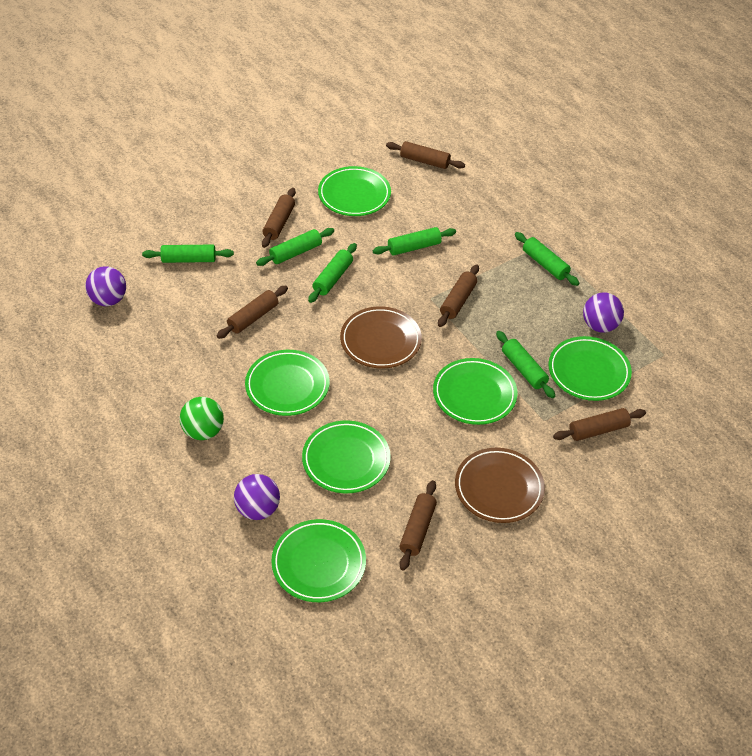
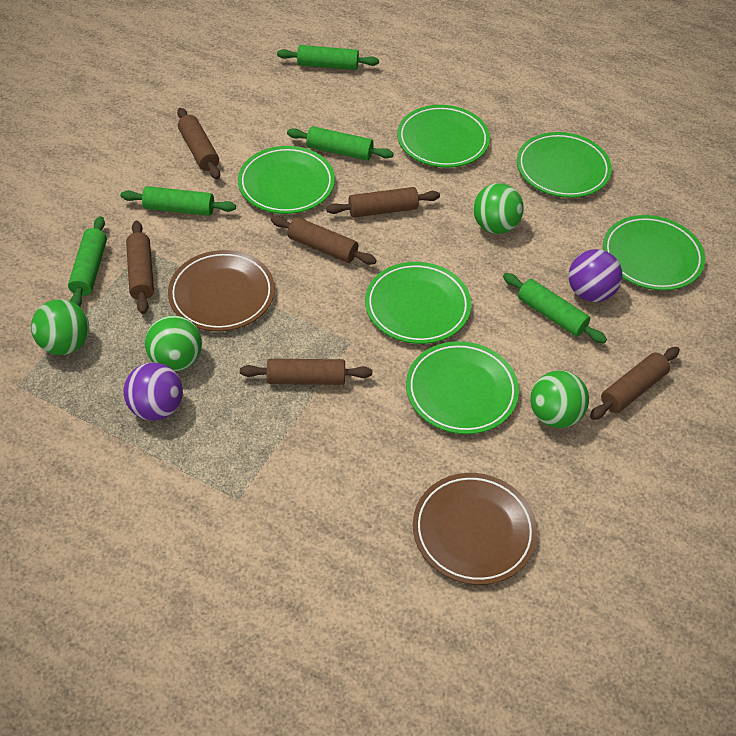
green ball: [180,397,224,440] = 1 -> [31,299,89,355] [145,315,202,371] [473,183,524,234] [530,370,589,428] = 4
green rolling pin: [142,245,234,263] [256,228,334,266] [308,243,357,303] [373,227,456,256] [496,331,555,398] [515,232,579,286] = 6 -> [68,216,107,307] [121,186,236,216] [277,45,379,70] [287,126,394,160] [503,273,607,343] = 5
purple ball: [85,266,126,306] [234,474,280,520] [583,292,624,333] = 3 -> [124,362,183,421] [569,249,622,302] = 2

